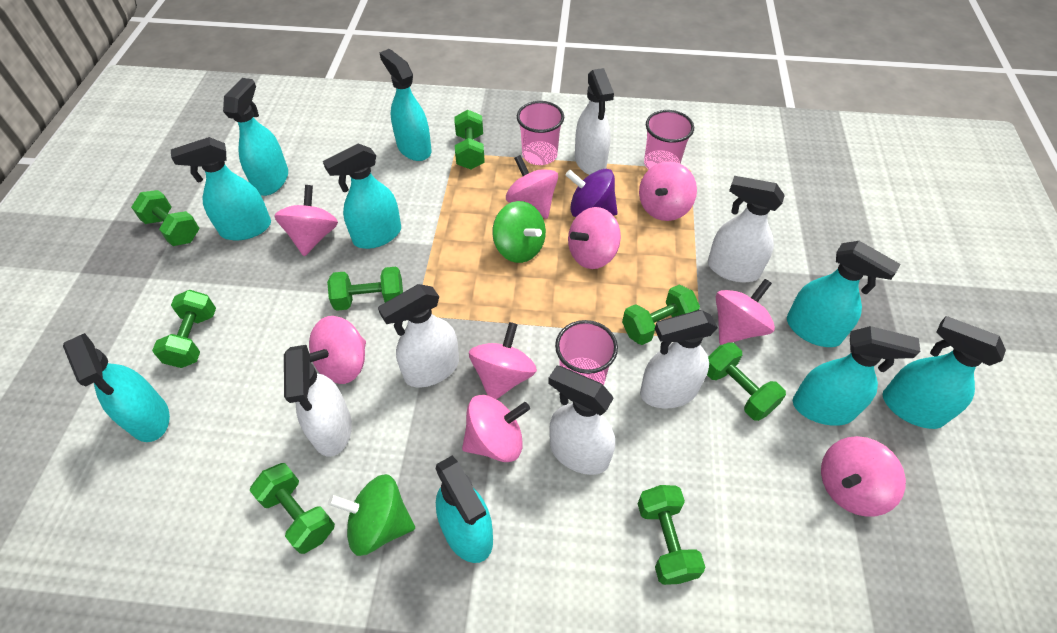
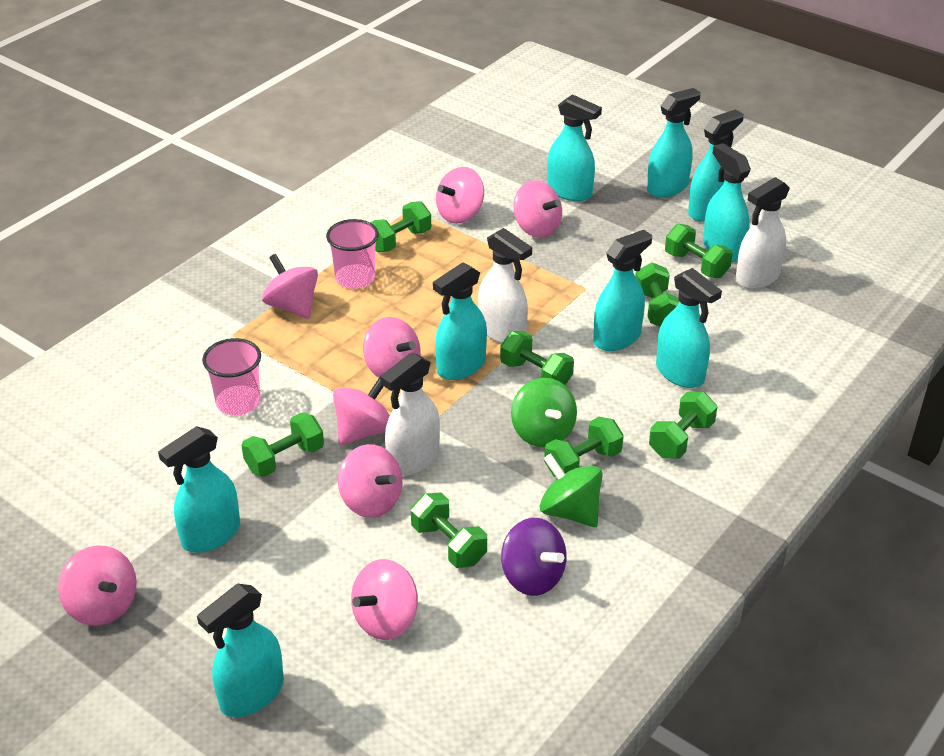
pink cup: [517,101,564,165] [555,320,618,385] [644,110,694,170] = 3 -> [202,338,261,415] [326,219,379,289] = 2
pink spinning top: [274,185,338,256] [309,316,366,384] [462,395,530,462] [469,322,537,399] [506,155,558,219] [568,207,621,269] [639,161,697,221] [716,279,775,345] [821,436,906,517] = 9 -> [58,546,137,625] [262,254,318,319] [333,377,390,445] [338,444,402,518] [351,559,418,640] [363,317,421,377] [436,167,484,224] [513,180,562,238] = 8
white spray bottle: [284,345,352,456] [378,284,459,387] [548,366,615,475] [575,68,614,175] [640,310,718,408] [708,176,785,282] = 6 -> [380,352,440,476] [478,228,532,343] [736,177,790,289] = 3

